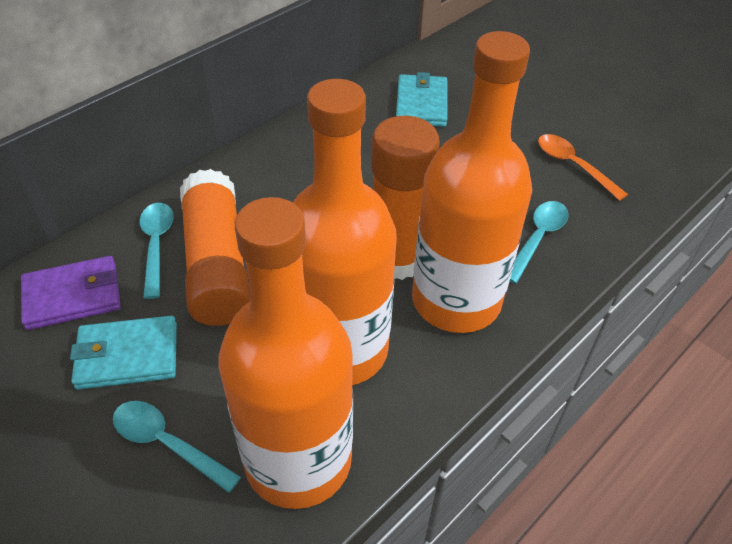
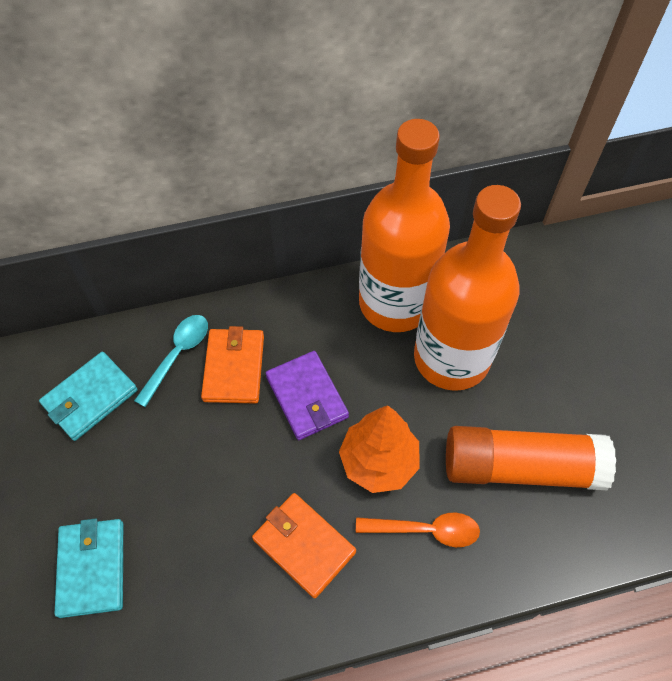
orange bottle: [219,197,353,509] [293,79,397,385] [412,31,532,333] = 3 -> [359,119,450,332] [414,185,521,391] = 2
orange glue stick: [180,169,251,326] [371,116,440,280] = 2 -> [446,426,616,490] = 1
orange tree: none = 0 -> [339,405,420,493] = 1
orange wallet: none = 0 -> [201,326,264,404] [252,493,356,599] = 2
turquoise spoon: [113,401,241,493] [139,203,174,299] [509,201,569,284] = 3 -> [134,315,208,407] = 1

